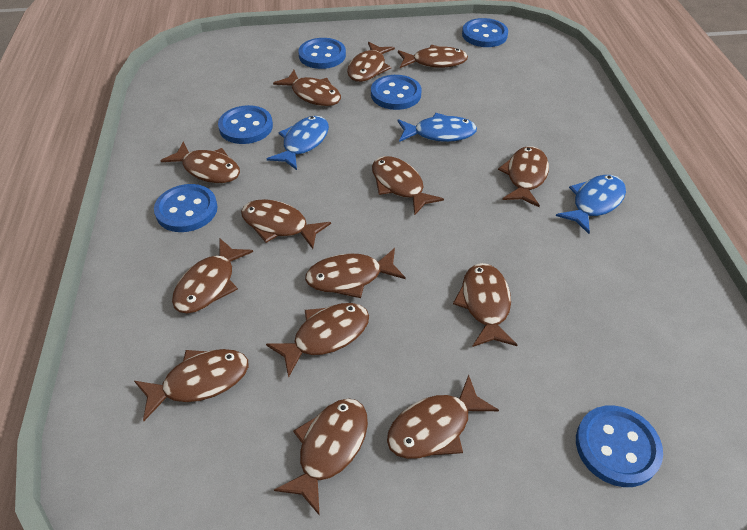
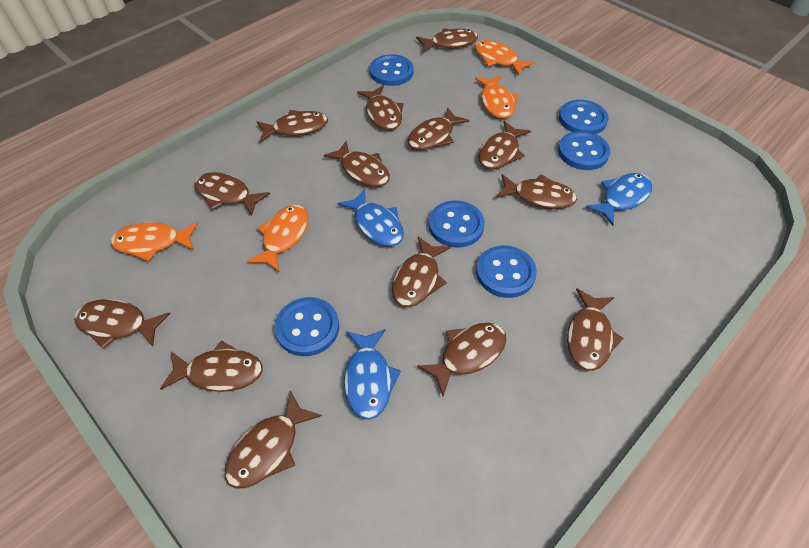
orange fish: none = 0 -> [111,222,198,262] [247,205,309,272] [475,40,535,76] [475,75,519,118] = 4

